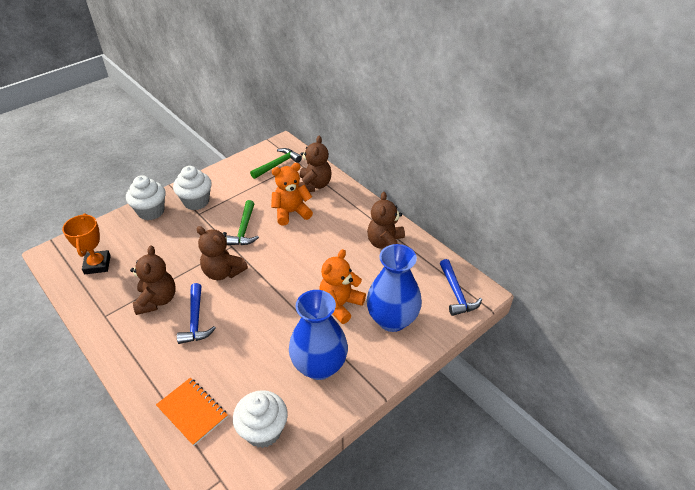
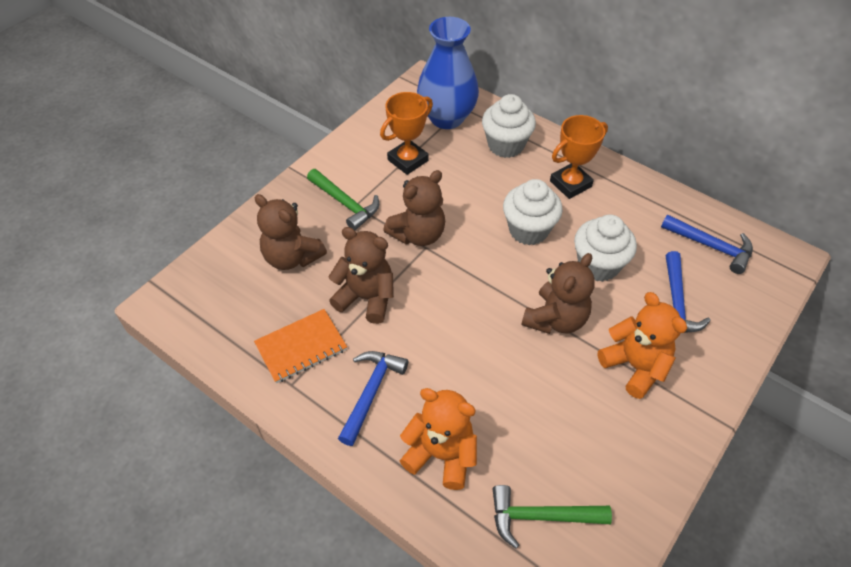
blue hammer: [177,283,216,344] [440,259,482,316] = 2 -> [338,351,408,446] [661,214,753,274] [666,251,711,333] = 3
blue vase: [289,290,348,380] [366,244,422,332] = 2 -> [417,17,479,129] = 1
orange trophy: [62,214,111,274] = 1 -> [380,92,433,175] [550,115,608,199] = 2

